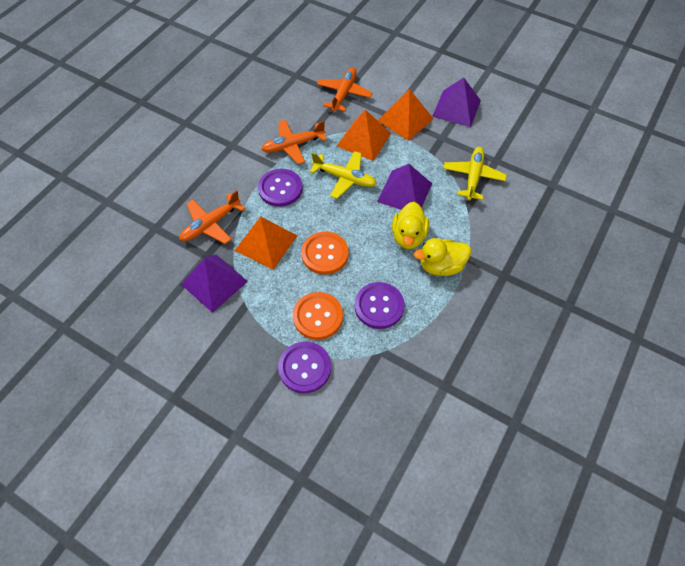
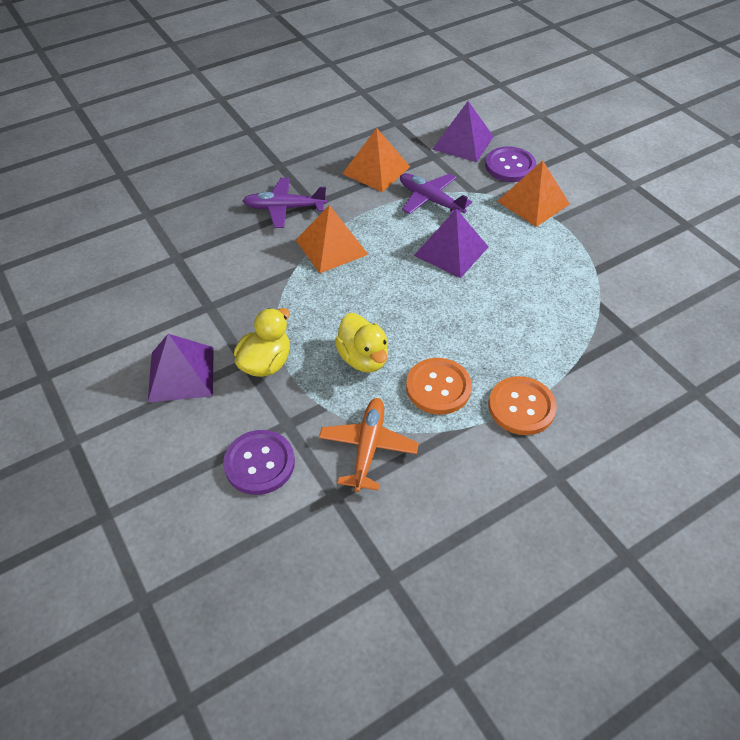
orange plane: [180,190,245,244] [261,120,327,164] [317,67,373,112] = 3 -> [319,398,419,492] = 1
purple button: [258,169,303,207] [278,342,331,393] [354,282,405,329] = 3 -> [223,430,295,495] [485,146,536,182] = 2
purple plane: none = 0 -> [243,178,327,228] [400,173,472,215] = 2
yellow plane: [310,151,377,199] [443,147,507,200] = 2 -> none = 0

